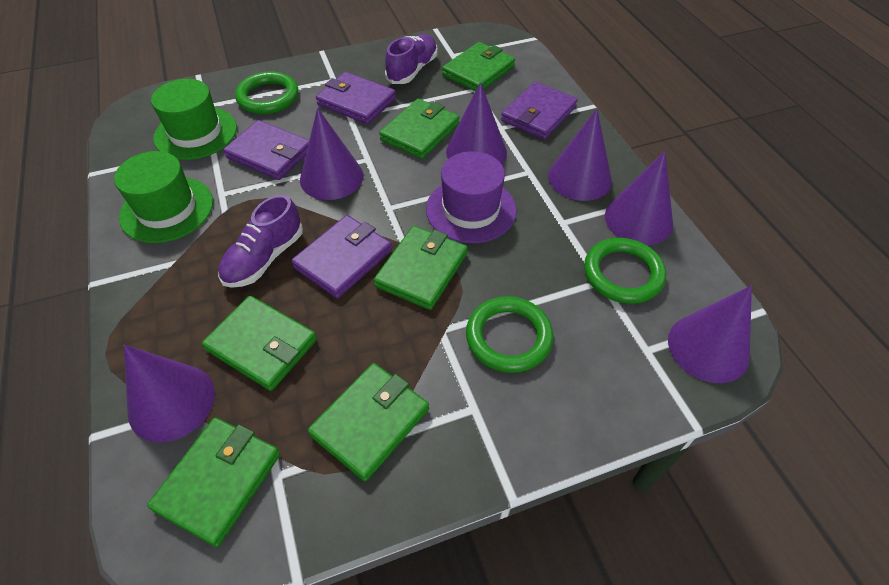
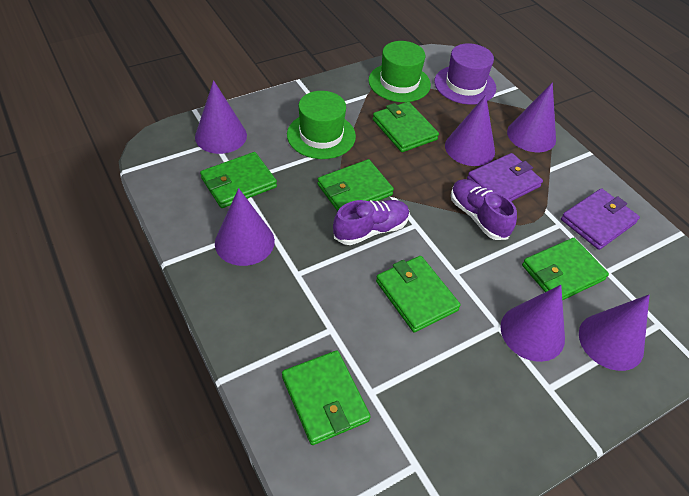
green ring: [235,71,298,114] [466,296,553,373] [584,238,666,304] = 3 -> none = 0
purple wallet: [223,120,309,180] [291,215,392,298] [316,72,396,124] [501,82,578,139] = 4 -> [467,153,543,201] [561,188,640,250] = 2

